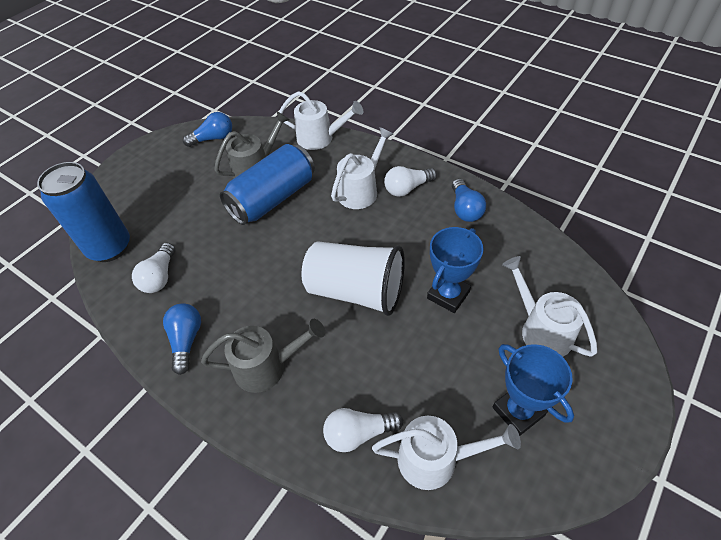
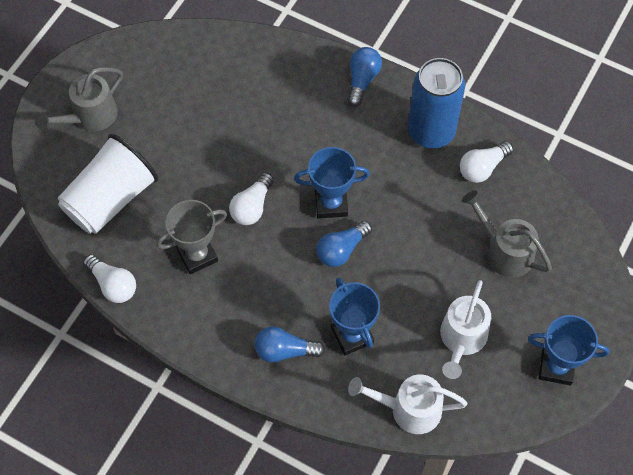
blue can: [37,162,130,262] [220,144,315,225] = 2 -> [408,58,465,149] = 1
blue trophy: [427,227,484,313] [492,344,574,436] = 2 -> [294,147,370,218] [329,278,380,355] [528,315,609,386] = 3
grey trophy: none = 0 -> [156,200,227,274] = 1
white watering can: [279,91,363,150] [331,127,393,209] [372,416,521,490] [502,256,597,357] = 4 -> [348,374,467,434] [440,280,491,379] = 2

